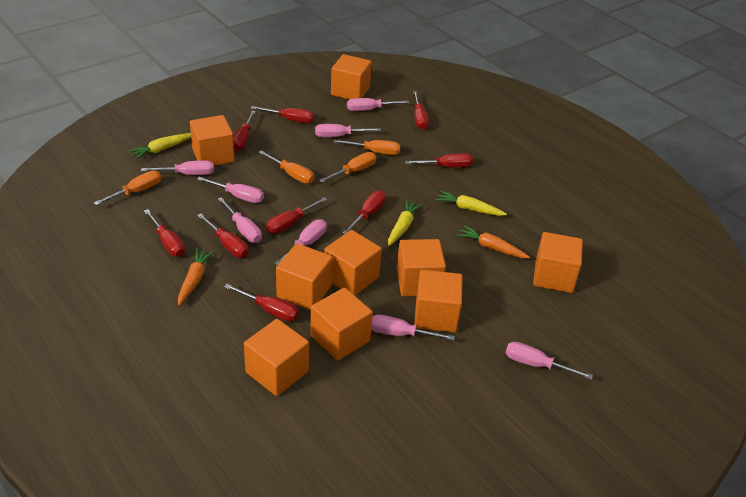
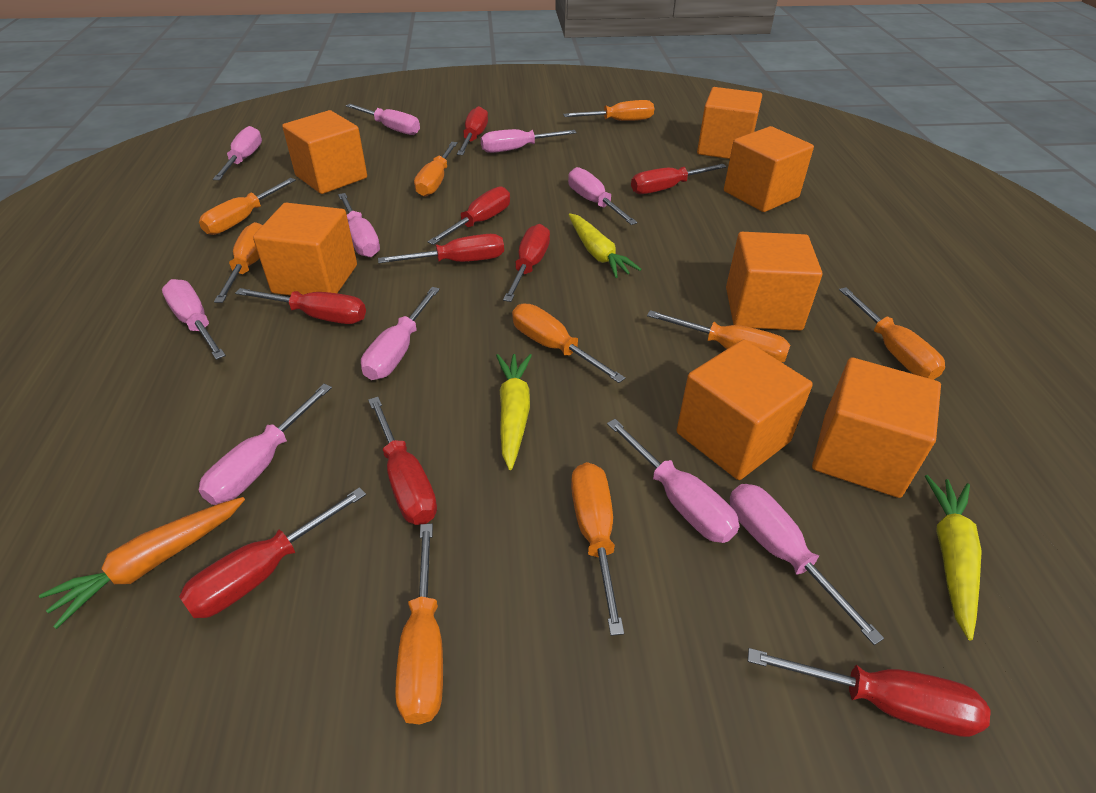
orange carrot: [178,248,214,305] [457,225,530,258] = 2 -> [39,497,245,629] = 1
orange cube: [190,115,235,166] [244,319,309,396] [276,243,333,310] [310,287,373,361] [324,230,382,296] [331,54,372,100] [397,239,446,296] [414,270,463,332] [533,232,583,293] = 9 -> [253,203,357,296] [282,110,367,194] [677,340,813,480] [697,87,762,159] [724,126,814,212] [726,232,822,330] [812,357,941,498] = 7
orange screwdriver: [94,171,161,205] [258,150,314,184] [319,152,376,183] [333,140,401,155] = 4 -> [199,178,296,235] [214,222,262,303] [395,524,443,724] [414,142,458,197] [512,304,625,383] [563,100,654,121] [571,462,624,636] [647,310,790,362] [839,287,945,380] = 9
pink screwdriver: [141,160,214,175] [197,177,264,203] [218,197,262,243] [275,219,327,265] [315,124,381,137] [347,98,409,111] [371,315,455,341] [506,342,593,380] = 8 -> [162,279,226,360] [199,384,332,505] [213,126,262,180] [338,193,380,257] [346,104,420,135] [361,287,440,380] [481,129,577,153] [568,167,637,225] [607,419,739,543] [730,484,884,645] = 10

